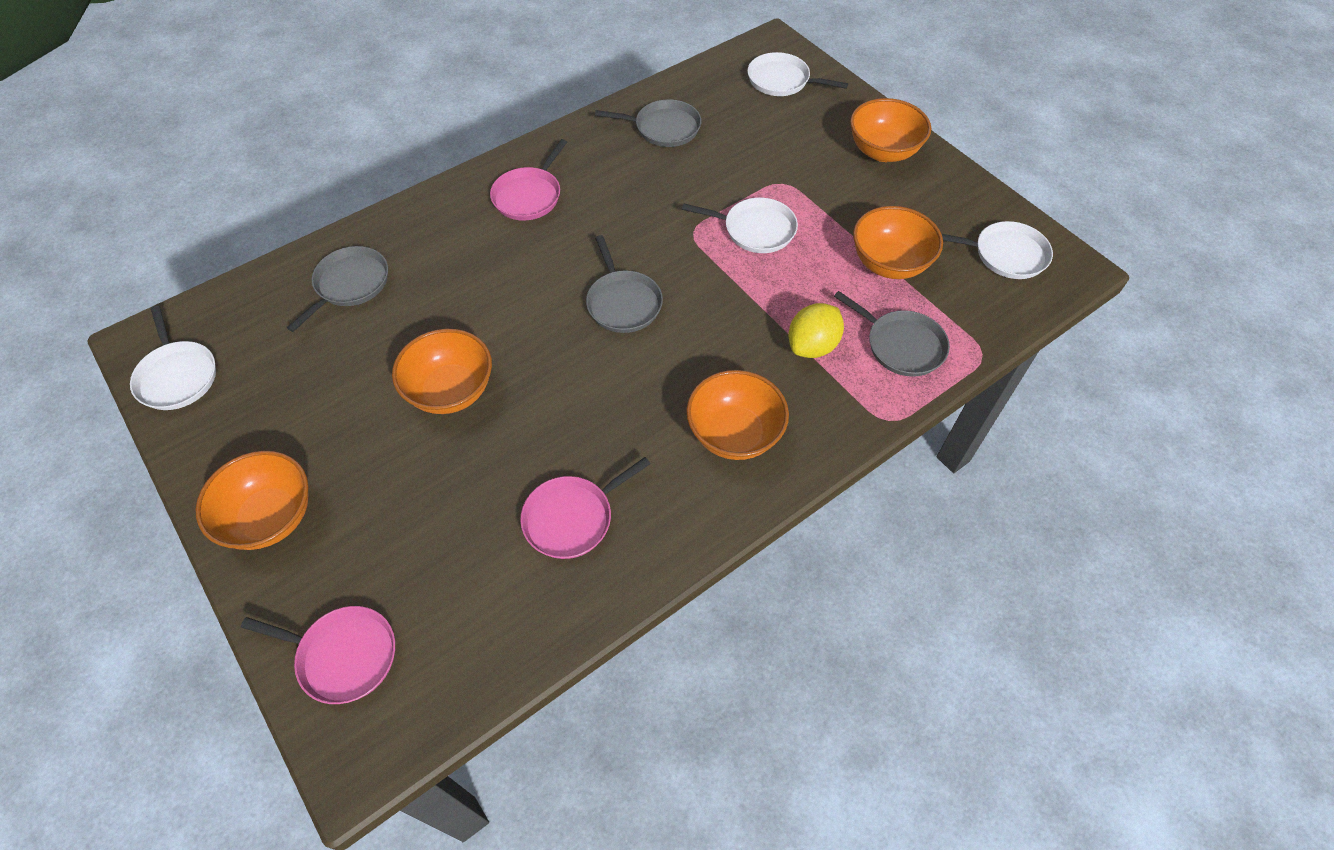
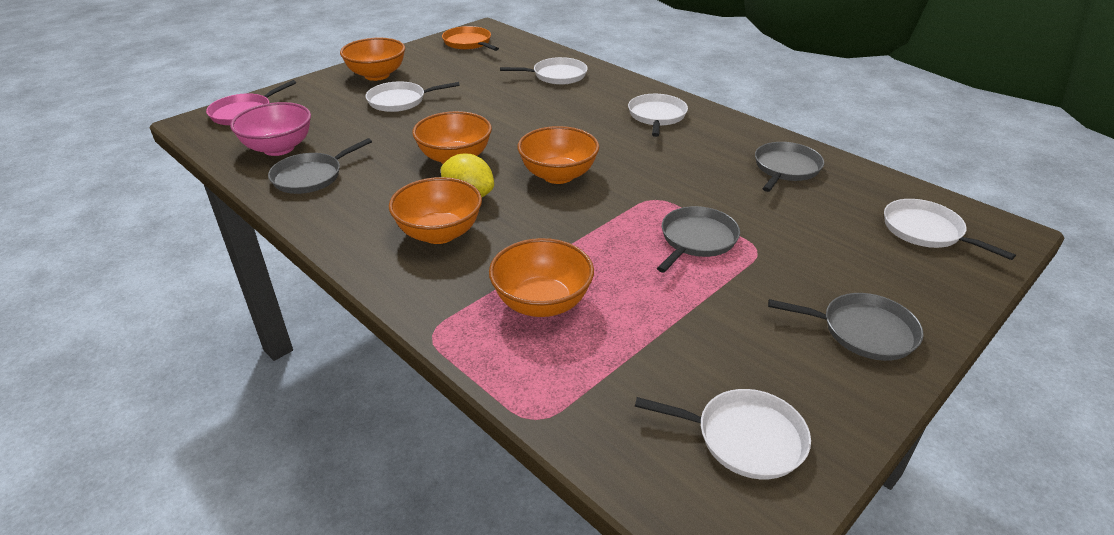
orange pan: none = 0 -> [442,26,499,51] = 1
pink bowl: none = 0 -> [230,102,311,156] = 1
pink pan: [241,606,395,704] [490,139,567,220] [520,457,650,559] = 3 -> [206,80,296,125] = 1
white pan: [130,306,216,410] [682,197,798,253] [747,52,848,96] [942,221,1053,279] = 4 -> [366,82,460,112] [500,57,588,85] [628,94,688,137] [635,389,811,479] [884,199,1016,260] = 5

